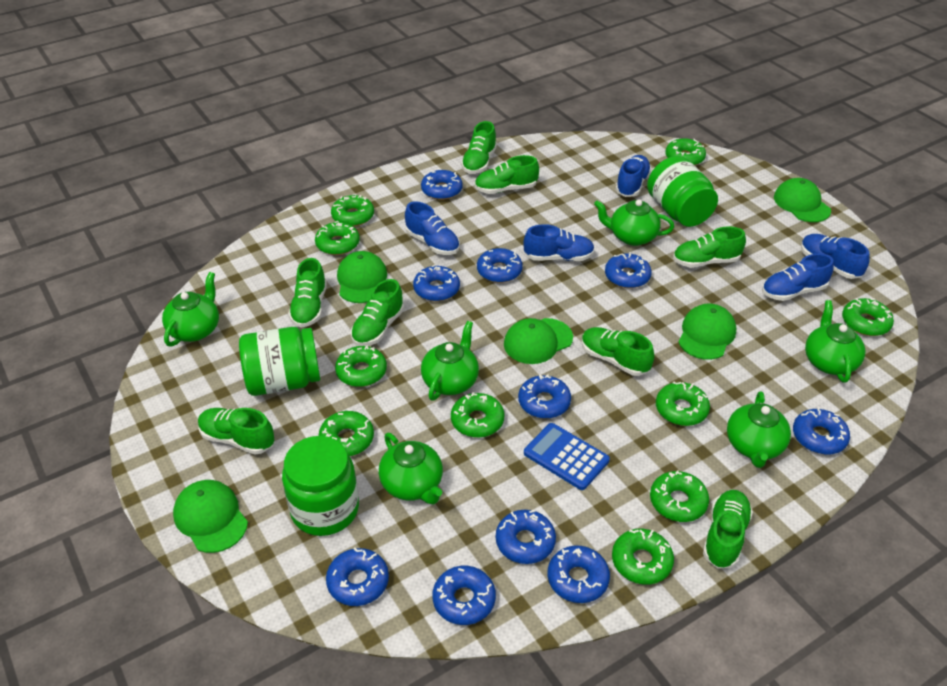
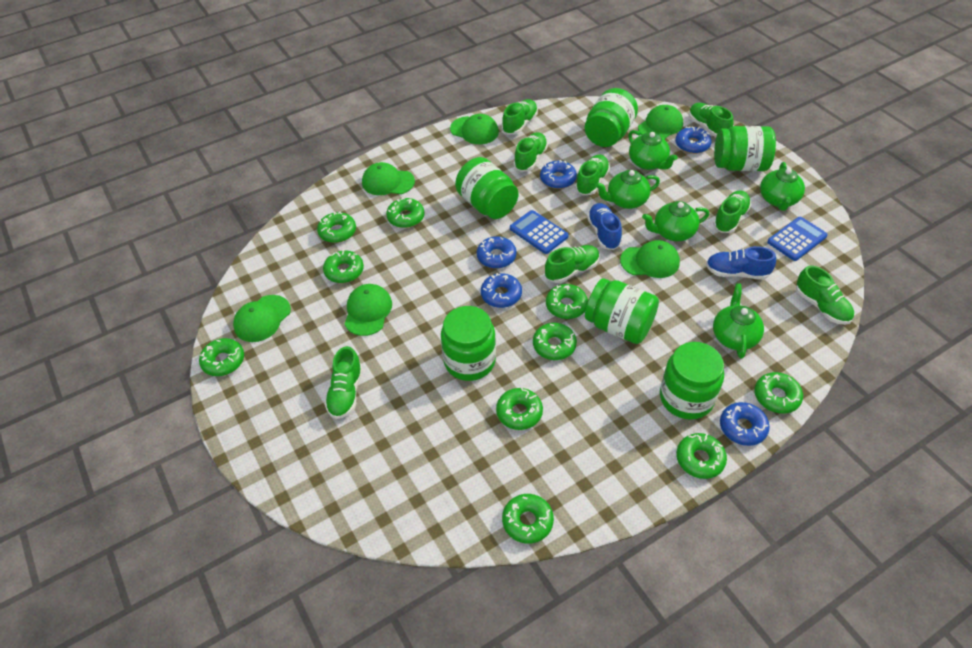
blue calculator: [524,423,610,490] = 1 -> [510,210,569,254] [767,217,828,261] = 2
blue donut: [326,548,389,606] [413,265,460,301] [421,170,463,200] [432,566,496,625] [477,248,523,283] [496,510,556,564] [518,374,571,419] [548,545,610,603] [605,252,652,288] [793,407,850,454] = 10 -> [477,236,516,268] [481,273,522,308] [540,160,577,189] [675,126,712,154] [720,402,770,446] = 5
blue shoe: [405,201,460,255] [523,224,595,261] [616,155,652,197] [762,254,834,301] [801,234,870,279] = 5 -> [587,203,622,250] [706,246,776,280] = 2
green cap: [173,480,248,553] [337,251,387,303] [504,318,573,364] [679,303,736,360] [774,178,831,222] = 5 -> [233,295,291,342] [345,284,392,336] [362,162,415,195] [450,114,499,144] [620,240,680,278] [638,105,683,140] = 6
green jar: [239,327,320,396] [282,436,359,536] [647,156,718,227] = 3 -> [441,306,496,381] [455,157,519,219] [585,88,638,147] [585,278,659,344] [660,342,724,420] [714,126,776,171] = 6
green teapot: [162,272,219,347] [379,433,443,504] [421,321,479,401] [594,199,674,246] [727,391,791,468] [805,300,865,382] = 6 -> [595,170,660,209] [628,130,678,170] [642,201,709,241] [713,283,764,359] [760,162,805,211] = 5

